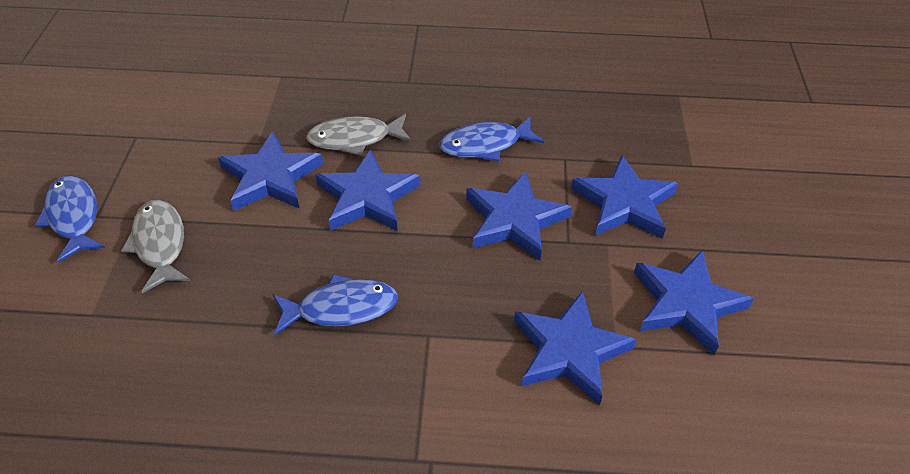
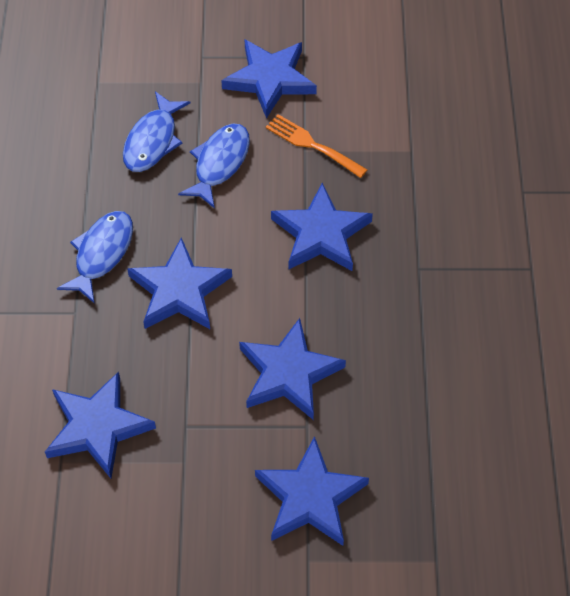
grey fish: [121,200,190,293] [306,114,411,156] = 2 -> none = 0
orange fork: none = 0 -> [266,114,367,178] = 1

